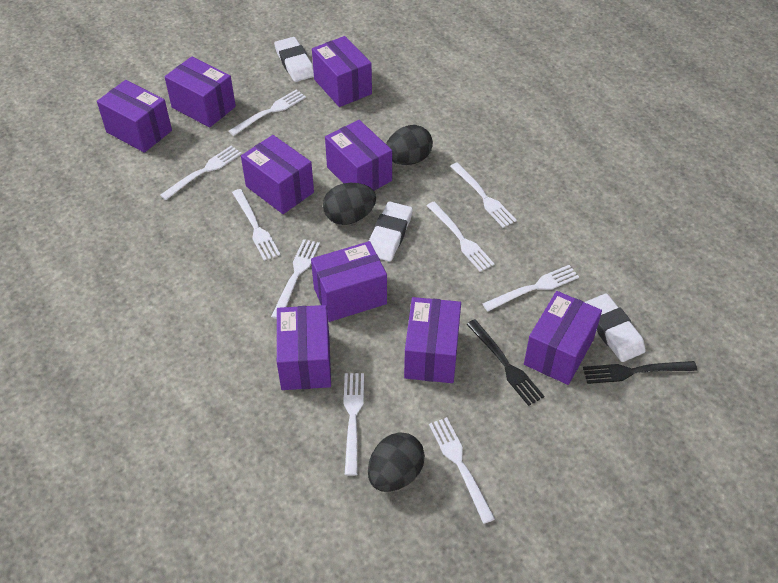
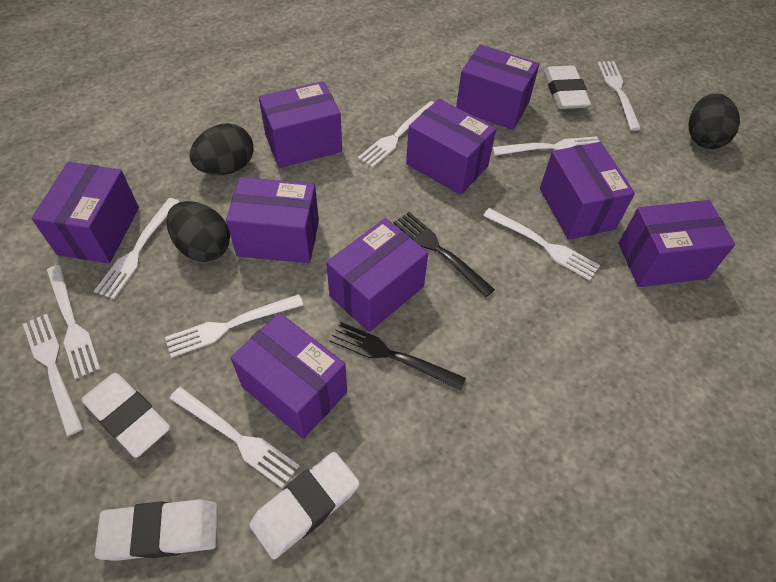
white eraser: [274,37,314,82] [369,202,413,261] [585,294,646,362] = 3 -> [81,373,170,458] [95,499,218,561] [249,452,360,559] [544,65,591,109] = 4

